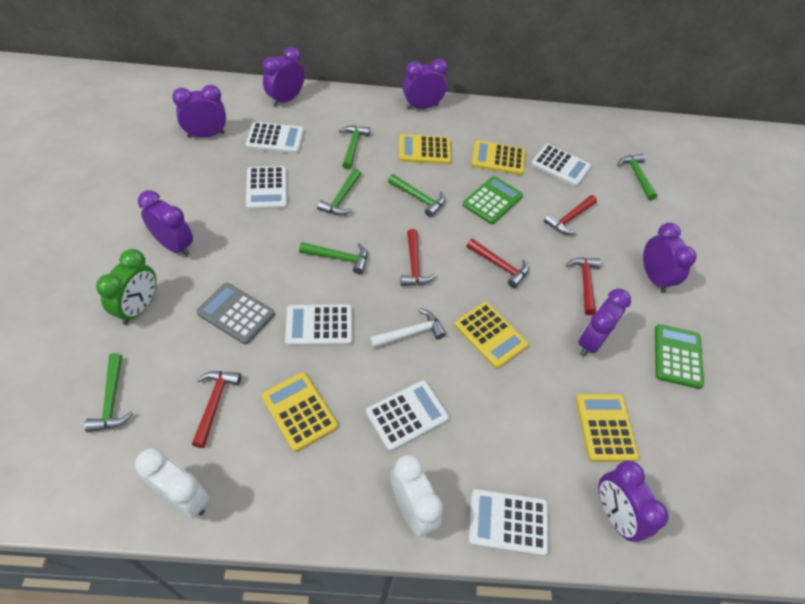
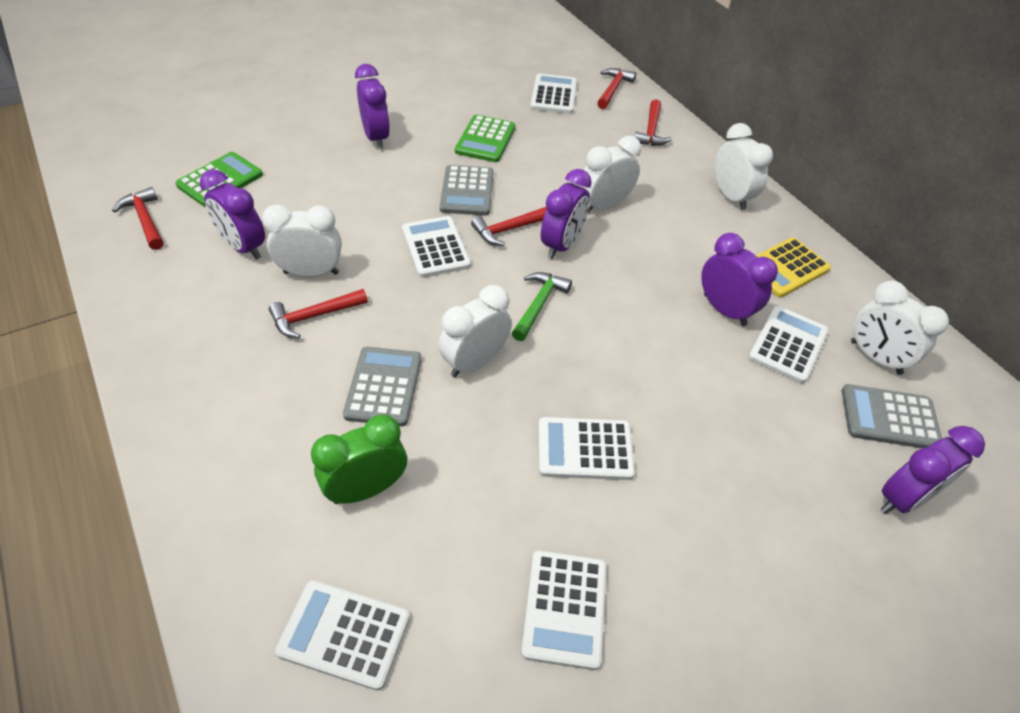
green hammer: [84,353,134,432] [299,242,367,274] [317,168,361,216] [339,125,370,170] [388,174,445,217] [618,154,657,201] = 6 -> [512,272,572,341] = 1
grey calculator: [196,283,275,345] = 1 -> [343,347,422,427] [440,165,494,216] [842,384,942,448] = 3
purple clock: [138,190,193,257] [172,85,226,138] [263,47,305,107] [403,59,448,109] [578,289,631,356] [598,461,669,542] [643,222,697,293] = 7 -> [200,169,265,260] [355,64,390,149] [541,169,591,259] [701,233,778,326] [881,426,985,514] = 5
white clock: [135,448,209,518] [390,454,443,536] = 2 -> [262,204,342,277] [439,285,512,377] [579,136,641,213] [715,123,773,210] [851,281,949,375] = 5
white hammer: [369,308,446,348] = 1 -> none = 0
yellow calculator: [261,372,338,452] [399,134,451,164] [454,302,528,369] [472,140,525,175] [576,394,639,462] = 5 -> [756,238,831,297] = 1

